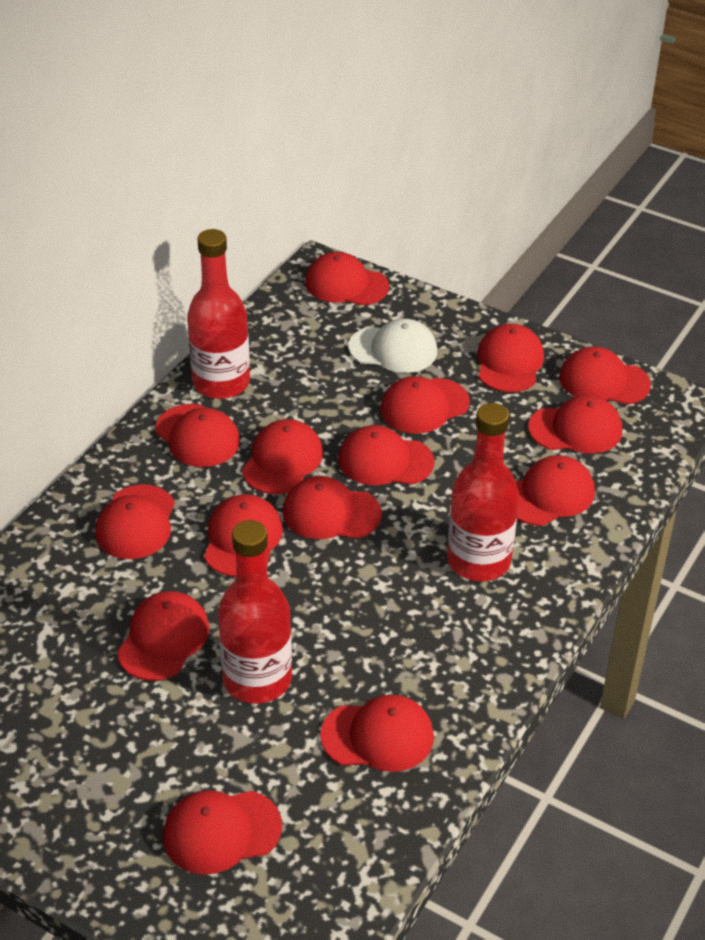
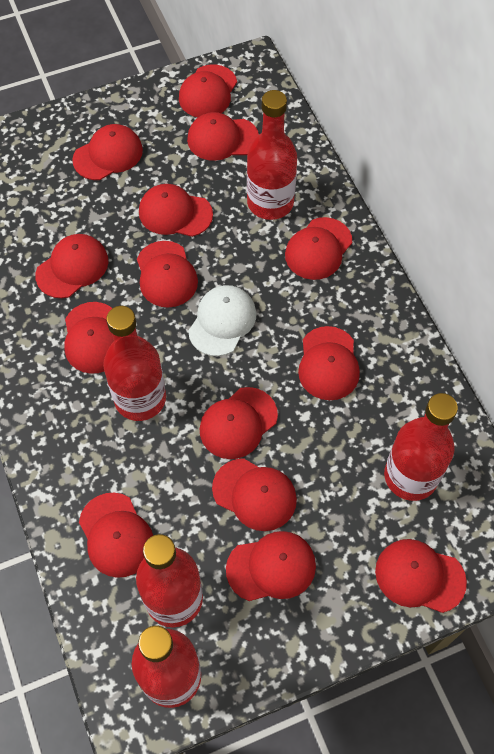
red bottle: [187,229,250,399] [218,520,292,704] [447,403,519,581] = 3 -> [103,306,166,421] [132,625,201,708] [136,534,203,627] [247,90,297,220] [384,393,458,501] = 5
red cap: [95,485,175,559] [117,591,210,681] [155,404,240,467] [163,790,282,875] [204,494,283,577] [242,419,323,494] [283,476,382,539] [305,252,389,306] [320,695,434,772] [339,425,435,485] [380,376,470,434] [477,324,544,392] [516,455,595,526] [528,395,622,454] [559,346,651,405] = 15 -> [35,234,109,298] [64,302,114,374] [72,124,143,180] [79,493,153,578] [137,241,198,308] [139,184,213,237] [179,65,237,117] [187,112,259,161] [200,387,278,459] [212,458,297,531] [226,531,316,601] [285,217,352,280] [298,326,360,400] [375,539,467,613] = 14

